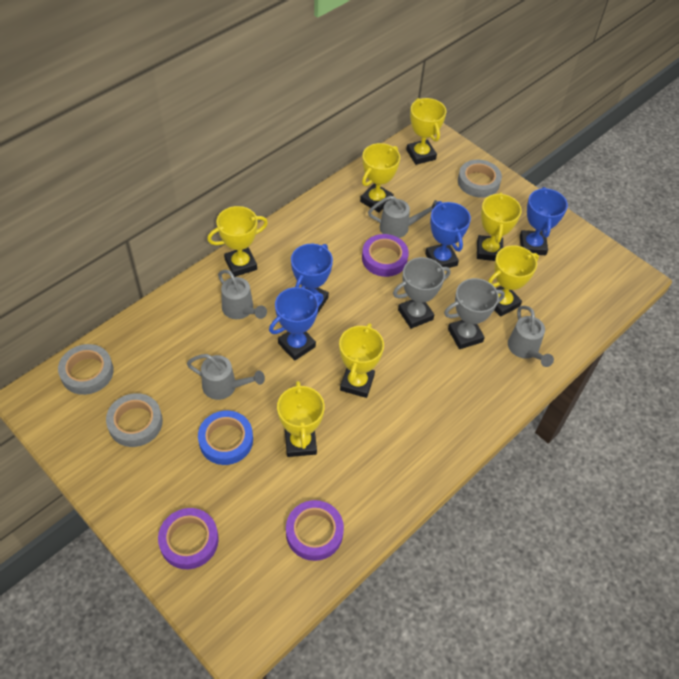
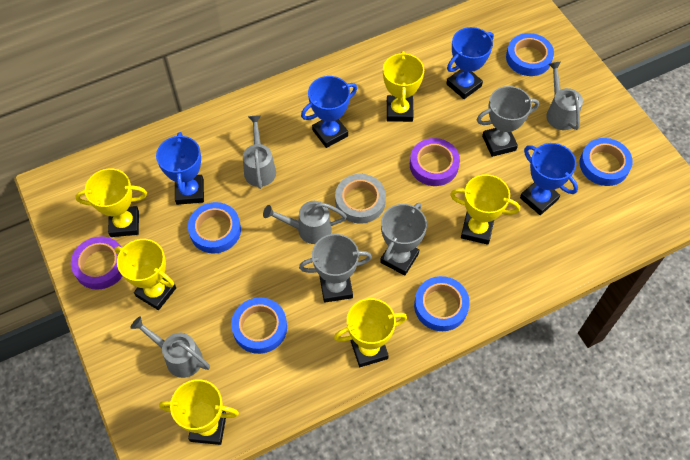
blue tape: [198,411,253,465] = 1 -> [188,202,241,254] [231,297,287,354] [414,276,470,331] [506,33,554,76] [580,138,633,186] = 5
grey tape: [58,344,114,395] [106,393,163,447] [458,159,502,198] = 3 -> [335,174,386,224] = 1
grey trophy: [393,257,450,329] [444,278,505,349] = 2 -> [299,234,372,303] [380,203,427,276] [477,86,539,157] = 3
purple tape: [158,508,219,569] [286,500,344,561] [362,234,409,277] = 3 -> [71,236,122,290] [410,138,460,186] = 2
yellow trophy: [207,206,268,277] [277,381,325,457] [339,323,384,398] [360,143,400,213] [406,98,446,165] [477,192,522,261] [488,245,539,317] = 7 -> [75,169,147,237] [115,239,176,310] [159,379,239,445] [334,298,407,367] [383,51,424,122] [450,174,520,245] = 6

